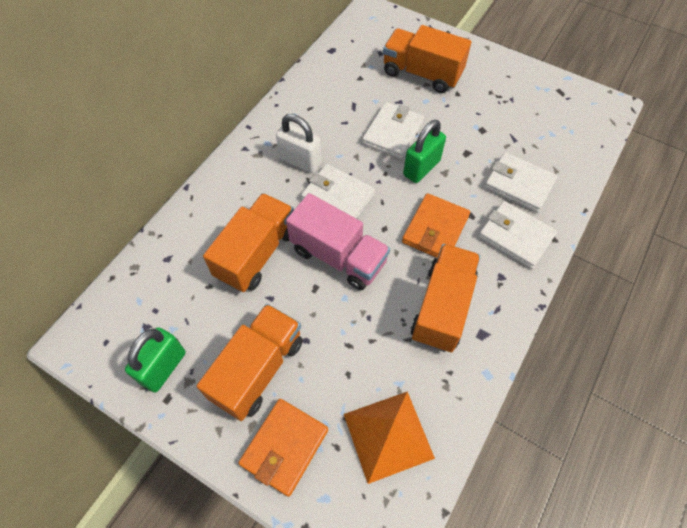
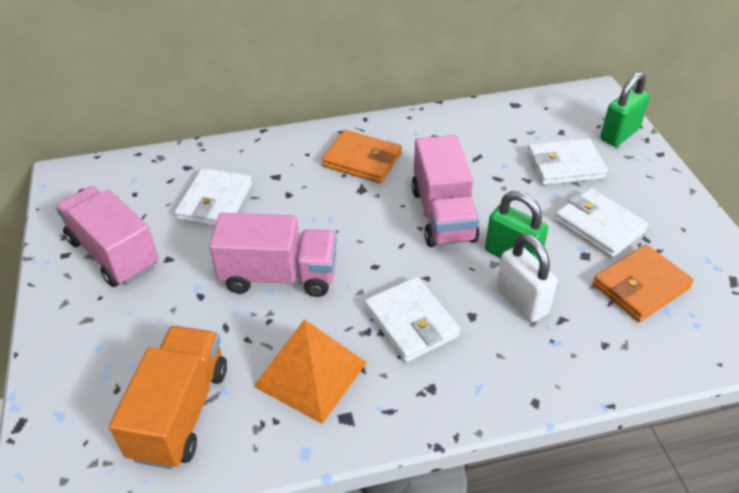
orange truck: [197,304,303,421] [203,193,294,292] [383,25,471,93] [411,244,480,352] = 4 -> [109,326,227,469] = 1
pink truck: [286,193,390,291] = 1 -> [56,186,159,287] [209,213,337,297] [412,135,480,247] = 3

